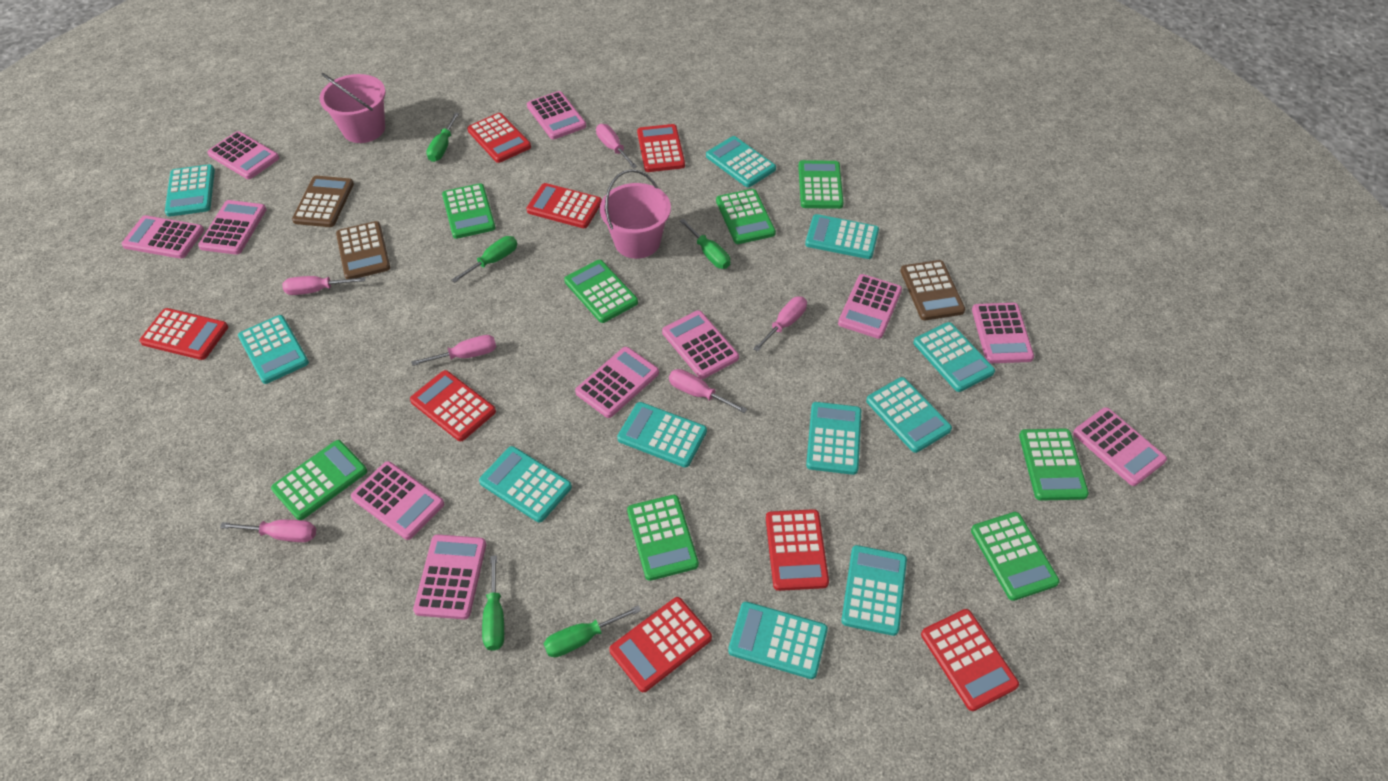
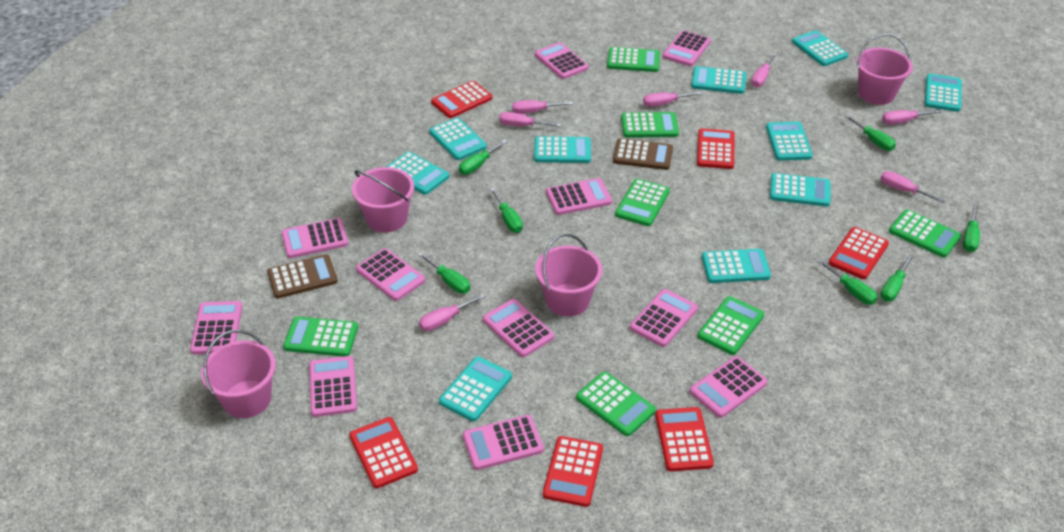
brown calculator: [292,176,354,227] [336,221,390,279] [900,260,965,320] = 3 -> [267,254,338,299] [613,138,673,170] = 2
green calculator: [271,440,367,520] [442,183,496,239] [564,260,638,323] [627,495,699,581] [716,189,776,244] [798,160,844,209] [971,512,1060,601] [1019,428,1089,501] = 8 -> [283,317,358,357] [576,372,656,436] [607,47,660,72] [615,179,670,226] [621,112,679,138] [698,296,764,355] [889,210,961,258] = 7
green screwdriver: [426,113,459,162] [451,236,517,283] [482,555,504,651] [544,605,641,657] [680,219,730,269] = 5 -> [418,252,470,294] [459,140,507,175] [490,188,523,233] [817,259,878,305] [845,115,896,151] [880,254,914,302] [963,204,980,252] = 7
pink bucket: [319,73,386,143] [600,169,671,259] = 2 -> [201,330,276,418] [352,167,414,233] [535,234,602,316] [856,34,913,105] = 4
pink screwdriver: [220,520,316,542] [282,276,366,295] [411,335,496,366] [596,124,637,169] [669,369,747,413] [753,297,807,352] = 6 -> [419,294,485,331] [499,112,561,127] [512,100,573,114] [643,91,702,107] [751,53,776,88] [880,171,945,203] [882,110,942,125] = 7
red calculator: [139,308,228,360] [410,370,496,441] [467,113,531,163] [526,183,602,228] [609,597,712,692] [637,124,685,172] [766,509,829,591] [921,609,1019,711] = 8 -> [349,417,418,488] [431,81,492,118] [543,436,603,507] [655,407,714,471] [697,128,734,169] [829,227,889,279] = 6
turquoise calculator: [165,164,215,217] [238,315,309,384] [479,446,572,522] [617,402,707,467] [706,136,776,187] [728,602,828,679] [805,214,879,259] [806,402,861,475] [841,545,907,636] [866,377,952,453] [913,322,995,392] = 11 -> [386,151,449,195] [429,118,487,160] [439,356,512,421] [534,136,591,163] [691,66,746,94] [702,249,771,283] [766,122,813,161] [770,173,830,207] [792,30,848,66] [925,74,962,112] = 10

